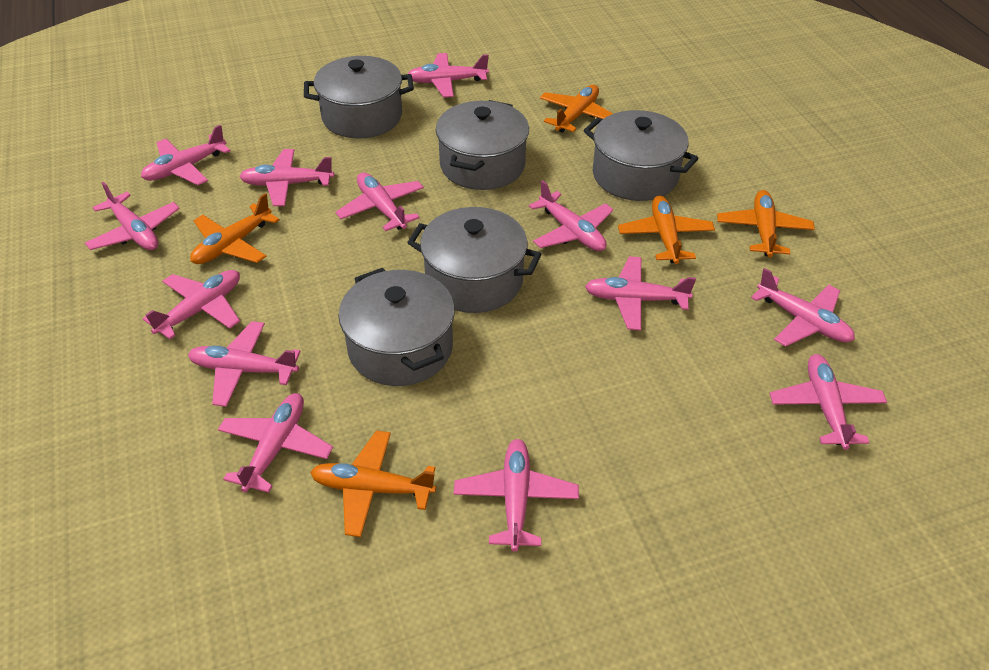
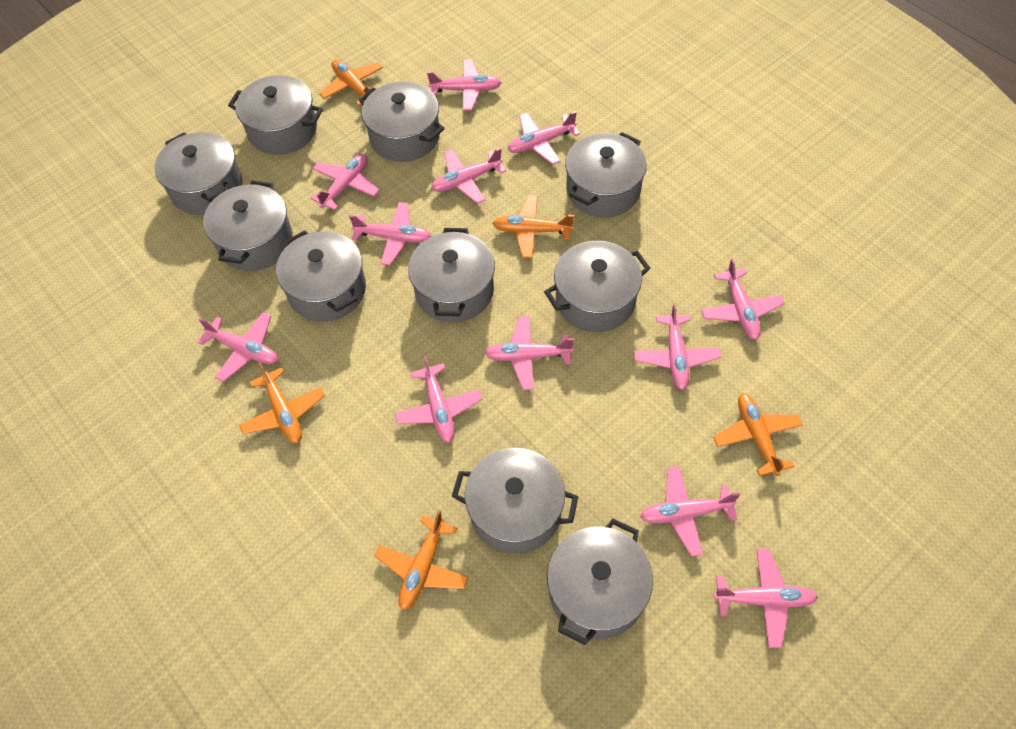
grey pot: [304,56,414,138] [338,268,455,386] [407,207,541,313] [436,100,529,190] [583,110,699,201] = 5 -> [154,132,242,215] [203,180,293,271] [228,75,323,155] [276,230,366,322] [359,82,445,162] [408,228,495,323] [452,448,578,554] [544,241,650,332] [547,519,653,645] [565,132,647,217] = 10
pink plane: [85,182,180,250] [141,125,231,185] [143,270,240,339] [188,321,300,407] [218,393,333,493] [239,149,334,206] [336,172,424,231] [408,53,489,97] [454,439,579,552] [529,180,613,251] [585,256,696,330] [751,268,855,347] [770,354,887,450] = 13 -> [198,312,278,382] [310,153,380,210] [349,202,432,265] [394,355,482,443] [427,60,502,111] [431,148,506,204] [485,316,574,390] [507,111,580,165] [634,303,721,390] [640,466,740,557] [701,258,785,340] [713,548,818,648] = 12

